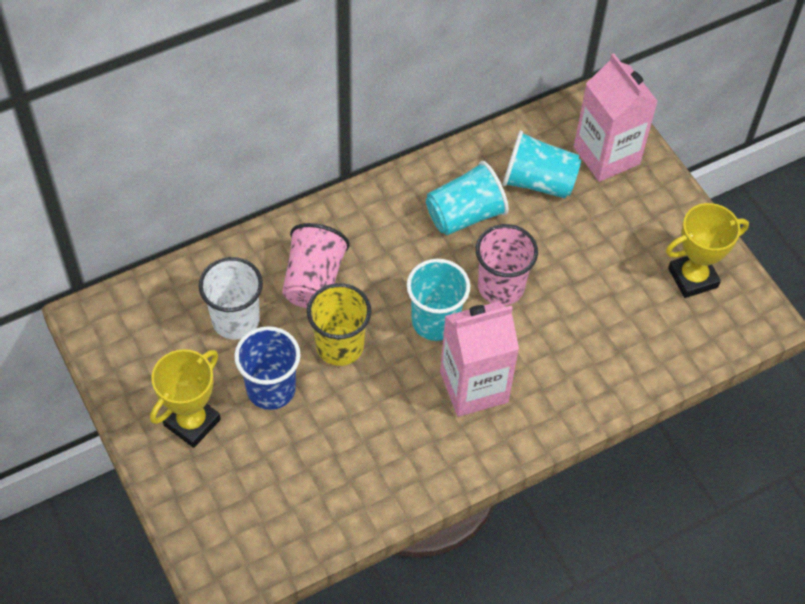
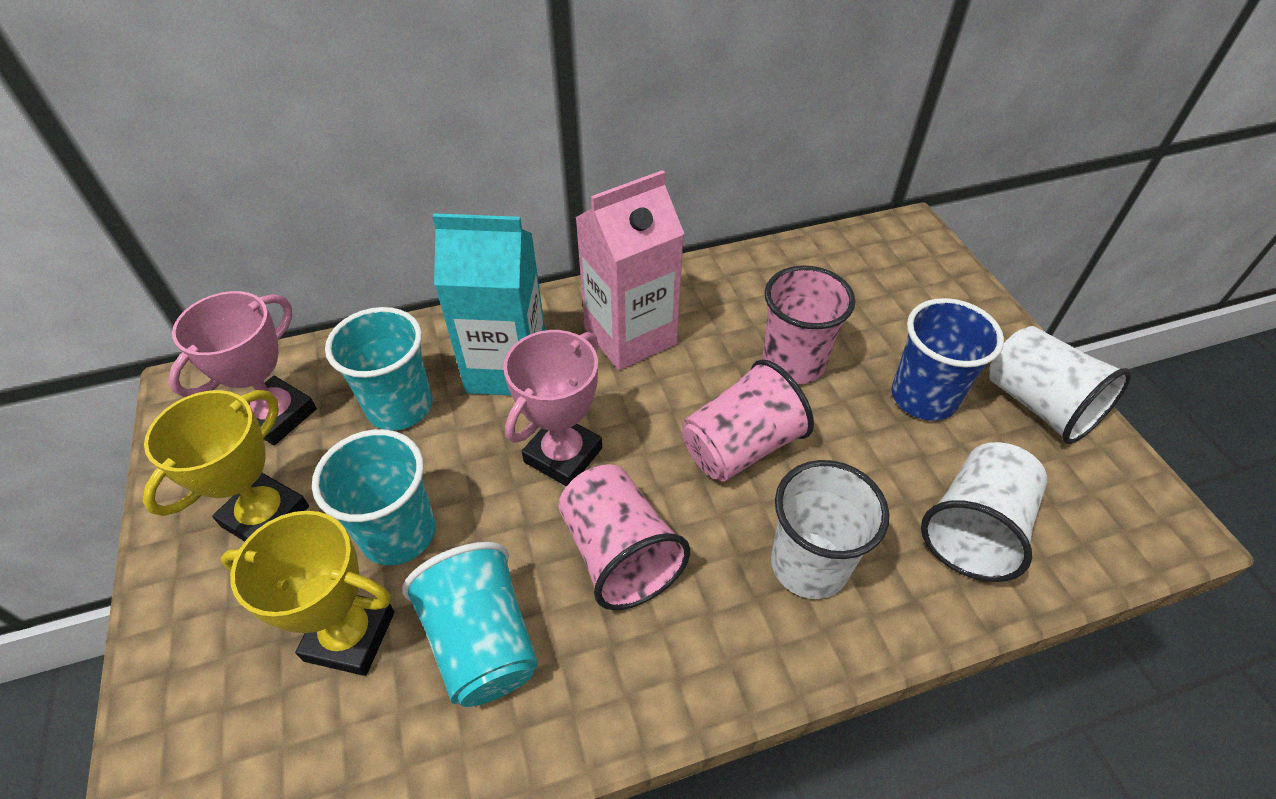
pink carton: [440,302,519,417] [574,53,658,182] = 2 -> [575,170,684,371] = 1
pink cup: [282,223,350,308] [476,224,538,306] = 2 -> [558,464,690,610] [682,359,814,482] [762,266,855,384] = 3
pink trophy: none = 0 -> [168,291,317,445] [503,330,602,487] = 2
turquoise carton: none = 0 -> [432,213,545,396] = 1
white cup: [199,257,263,339] = 1 -> [771,460,889,599] [921,442,1047,582] [989,326,1132,444] = 3
yellow cup: [307,283,371,366] = 1 -> none = 0

